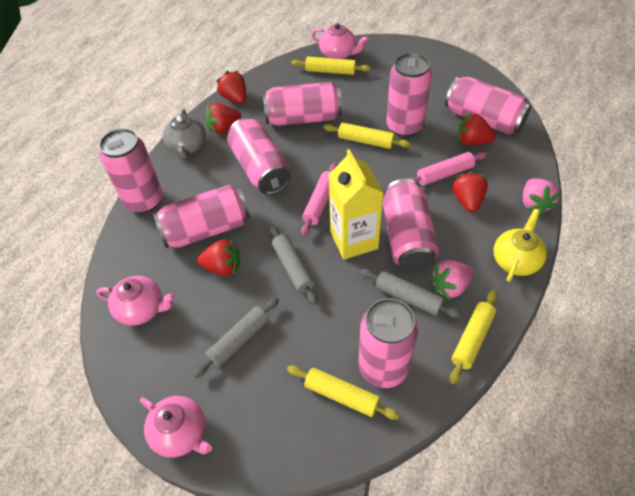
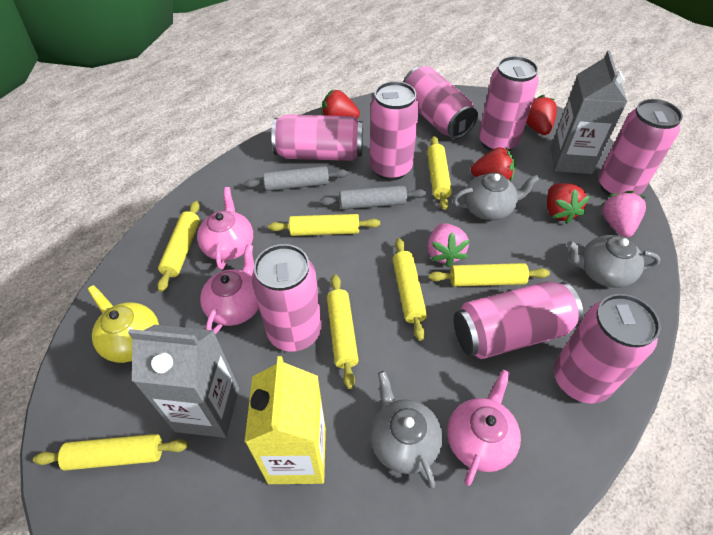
grey carton: none = 0 -> [128,325,239,438] [551,50,628,174] = 2
grey rolling pin: [193,297,279,378] [270,225,317,305] [360,269,462,319] = 3 -> [244,166,348,191] [320,185,426,210] = 2
grey teapot: [163,109,206,159] = 1 -> [370,371,443,488] [453,173,540,220] [567,235,661,288] = 3
pink rolling pin: [301,163,337,236] [408,152,487,185] = 2 -> none = 0
red strawberry: [197,238,240,276] [206,103,241,134] [216,71,246,104] [452,171,488,212] [458,112,495,145] = 5 -> [322,90,360,119] [471,146,515,182] [526,95,557,135] [547,183,590,224] = 4
yellow rolling pin: [287,366,400,420] [291,57,371,75] [324,123,410,149] [450,290,497,384] = 4 -> [33,434,188,471] [157,201,200,292] [268,214,380,236] [327,274,359,389] [393,238,427,341] [427,136,452,210] [429,263,550,287] = 7

